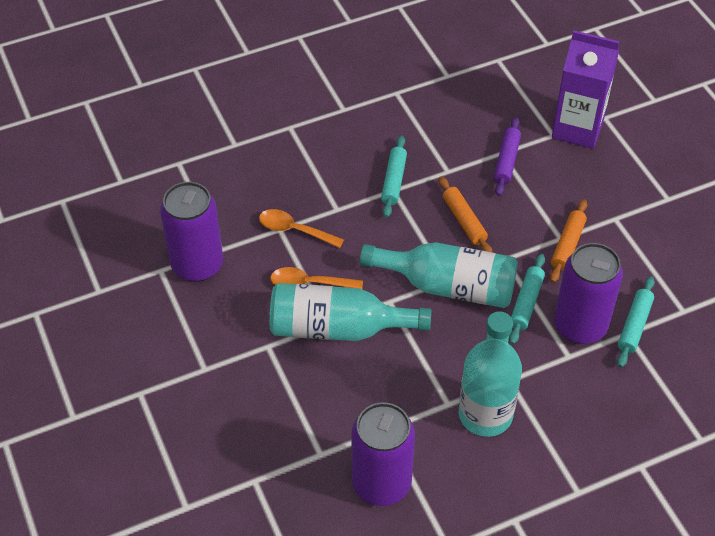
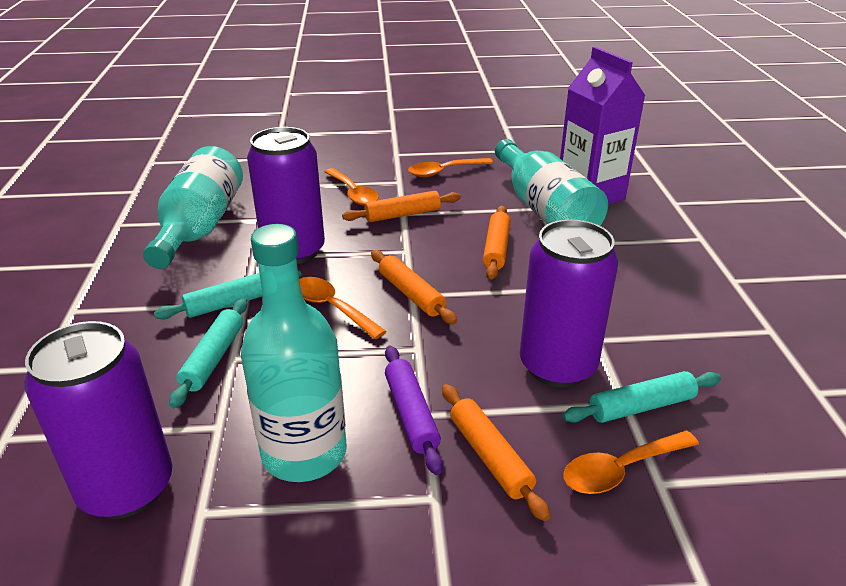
orange rolling pin: [439,176,493,253] [550,199,587,283] = 2 -> [342,191,461,222] [371,250,457,325] [442,384,550,521] [483,206,511,279] = 4
orange spoon: [259,209,344,248] [270,267,363,289] = 2 -> [299,277,386,339] [324,168,379,206] [408,158,493,177] [564,431,699,494] = 4

